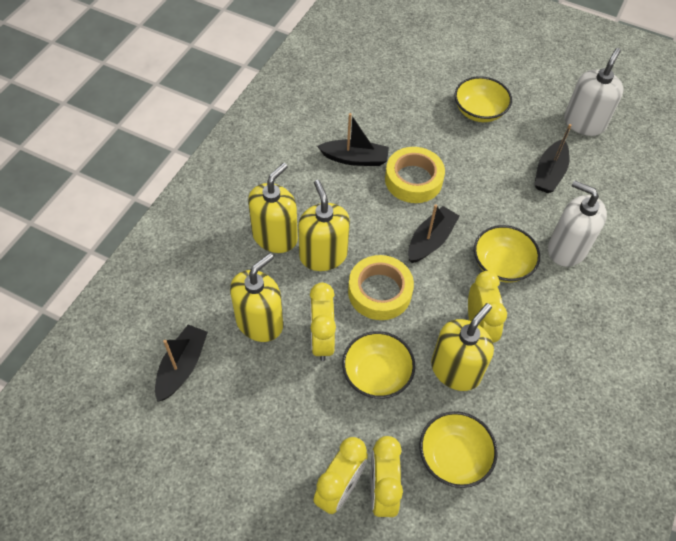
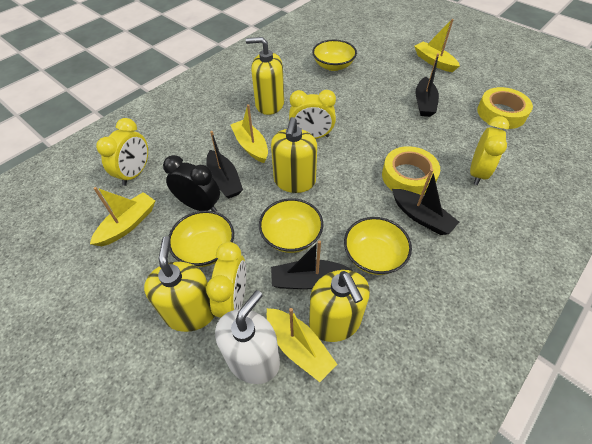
black clock: none = 0 -> [163,155,220,212] = 1
white soap dispenser: [548,180,607,267] [564,48,624,136] = 2 -> [215,290,280,384] = 1
yellow boat: none = 0 -> [90,187,155,246] [231,104,268,163] [267,308,338,382] [414,19,460,72] = 4

